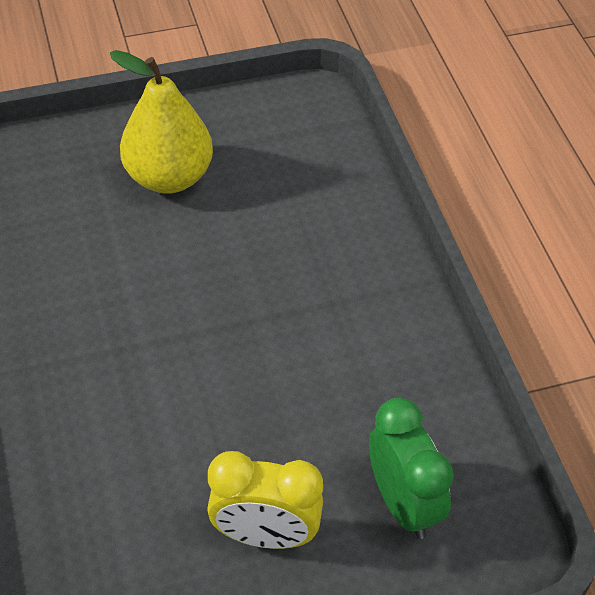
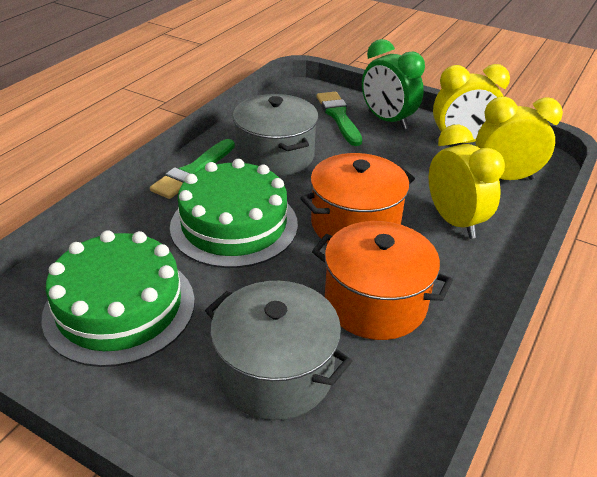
green brush: none = 0 -> [150,139,235,199] [317,92,362,146] = 2
green cake: none = 0 -> [42,230,195,367] [170,159,298,268] = 2
grey pot: none = 0 -> [205,281,352,420] [233,94,318,176] = 2
orange pot: none = 0 -> [300,153,415,243] [312,221,453,340] = 2
yellow clock: [207,451,323,549] = 1 -> [429,125,505,239] [433,64,510,143] [475,96,563,180] = 3
yellow pear: [110,50,213,194] = 1 -> none = 0

